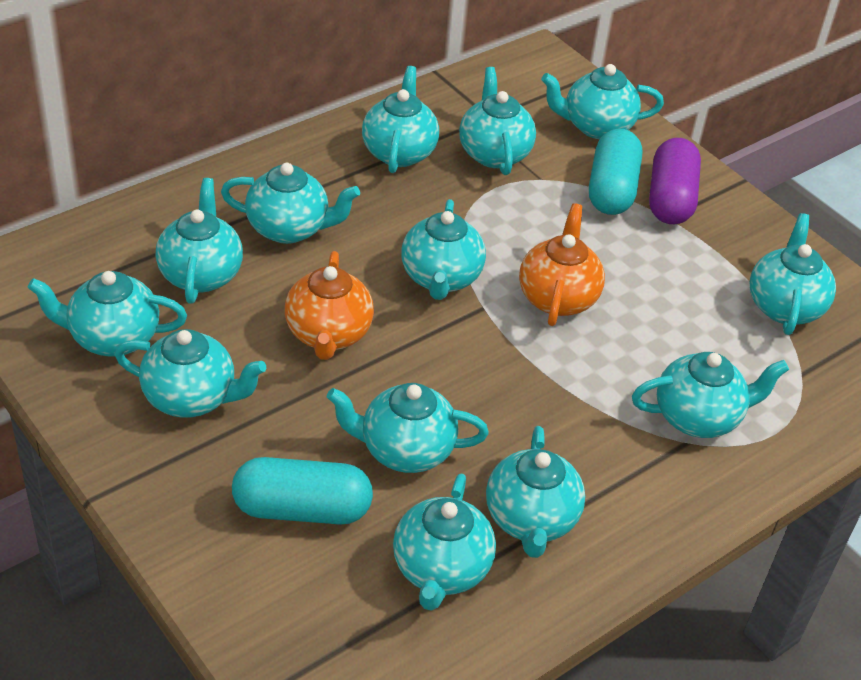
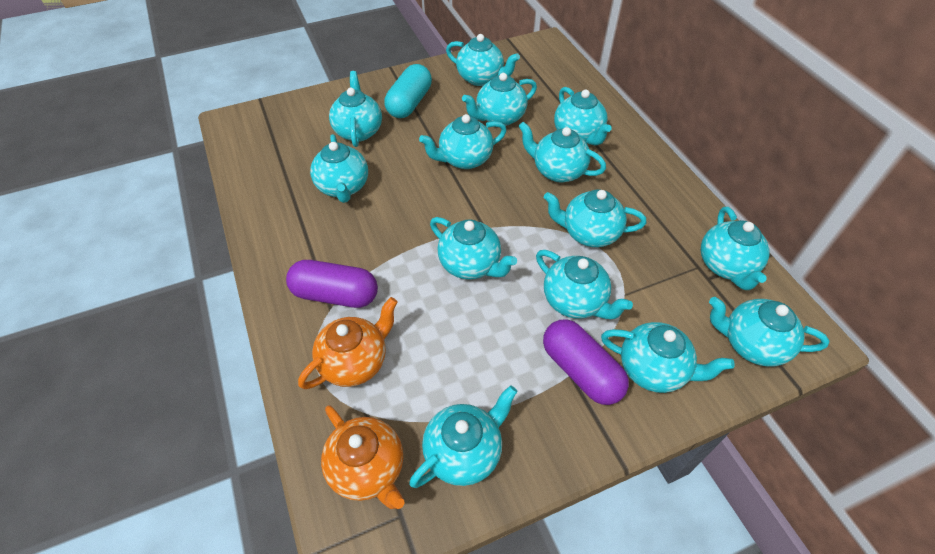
purple capsule: [649,138,701,224] = 1 -> [286,260,378,308] [543,320,629,405] = 2
turquoise capsule: [232,457,373,525] [589,129,642,215] = 2 -> [384,64,432,118] = 1
turquoise teapot: [28,271,187,357] [114,329,266,418] [156,178,243,304] [221,163,360,244] [327,383,489,473] [362,66,439,173] [393,474,496,611] [401,199,486,300] [459,67,536,175] [486,426,585,558] [541,64,664,139] [632,352,789,438] [749,213,836,335] = 13 -> [310,134,368,203] [329,71,382,147] [409,385,518,488] [419,114,507,169] [430,217,517,280] [446,34,520,86] [462,73,537,126] [518,122,606,183] [536,250,633,319] [544,190,646,247] [554,87,612,145] [601,322,735,393] [701,207,770,290] [709,297,829,366] = 14

